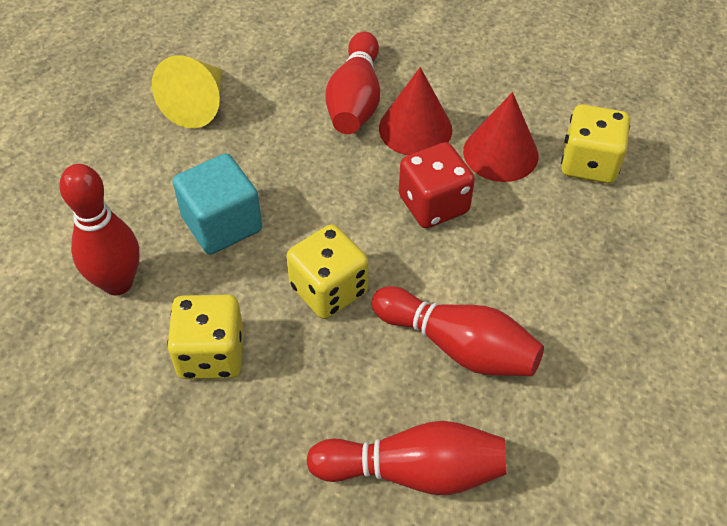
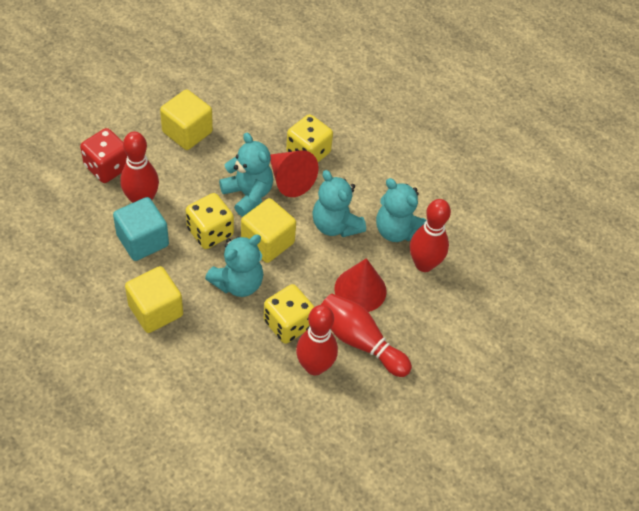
turquoise teddy bear: none = 0 -> [205,235,263,297] [219,133,273,217] [312,170,366,237] [376,178,426,242] = 4
yellow cone: [152,55,222,128] = 1 -> none = 0
yellow cube: none = 0 -> [125,266,183,333] [160,89,213,150] [241,198,296,263] = 3

